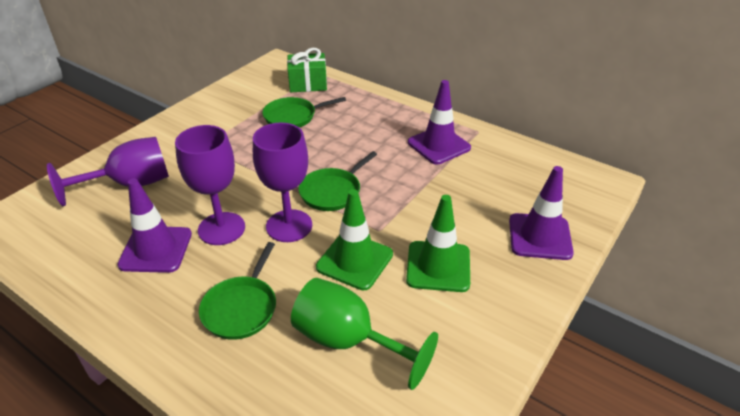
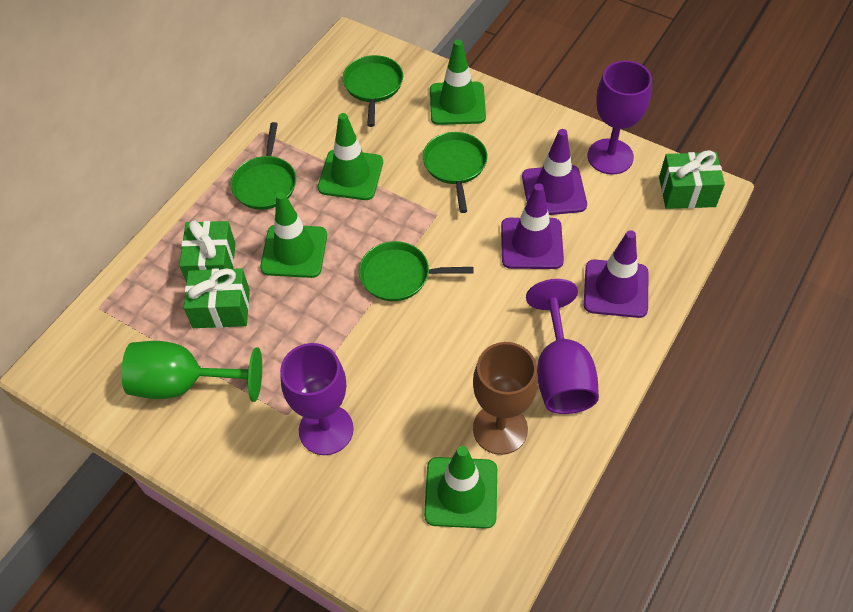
brown goblet: none = 0 -> [473,342,538,455] = 1
green gift: [287,48,327,92] = 1 -> [179,220,236,283] [183,268,250,328] [659,150,725,209] = 3
green pan: [199,242,276,340] [262,97,346,127] [299,151,377,211] = 3 -> [231,122,296,210] [343,55,403,127] [359,241,474,301] [423,132,488,213] = 4
green traffic cone: [316,189,393,290] [406,195,470,292] = 2 -> [260,192,327,278] [318,113,383,200] [424,446,497,529] [430,40,486,125] = 4

